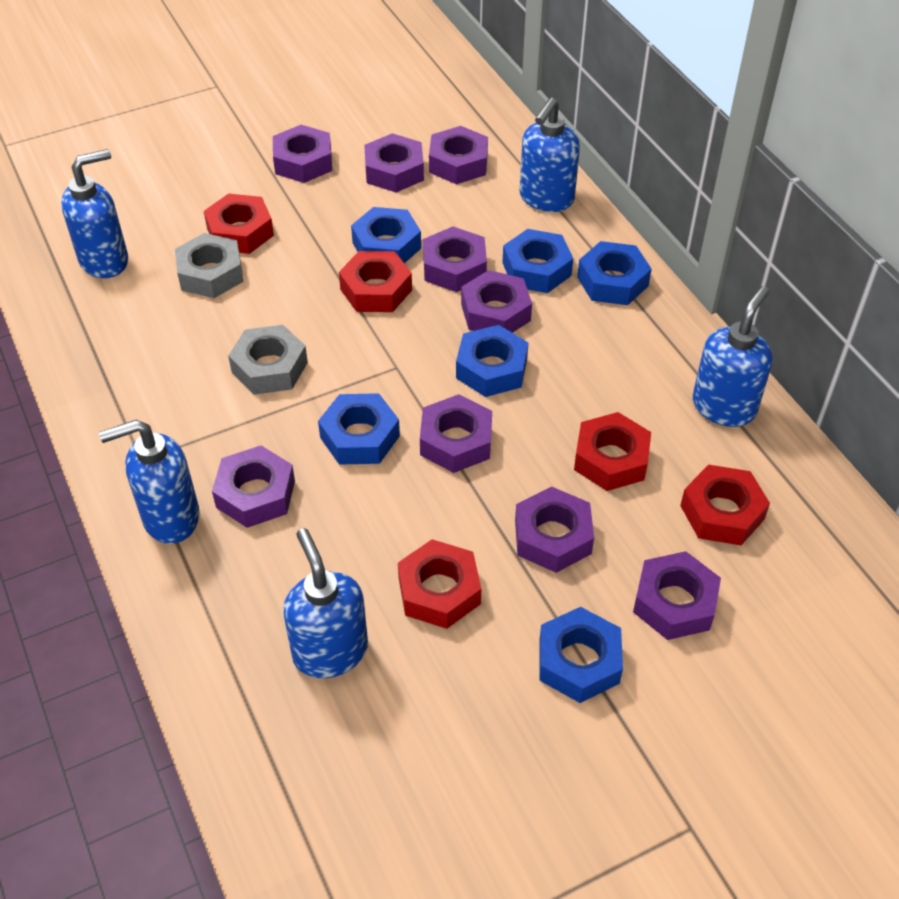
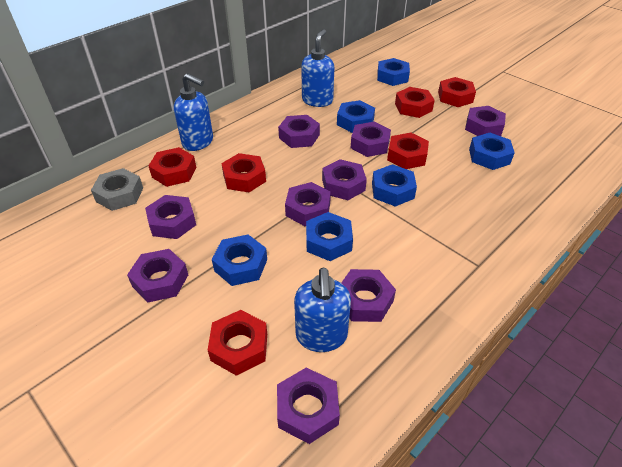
blue soap dispenser: [61,149,128,278] [99,420,200,544] [283,528,368,678] [520,98,580,212] [693,286,772,427] = 5 -> [174,73,213,151] [294,267,351,352] [301,29,334,107] = 3
grey nut: [175,233,244,298] [228,325,308,395] = 2 -> [91,168,143,211] = 1
red nut: [204,193,274,254] [339,251,412,312] [398,539,481,629] [574,412,651,491] [680,465,770,545] = 5 -> [149,147,196,187] [208,310,267,376] [221,153,266,192] [387,133,429,169] [395,87,435,118] [438,77,476,107] = 6

